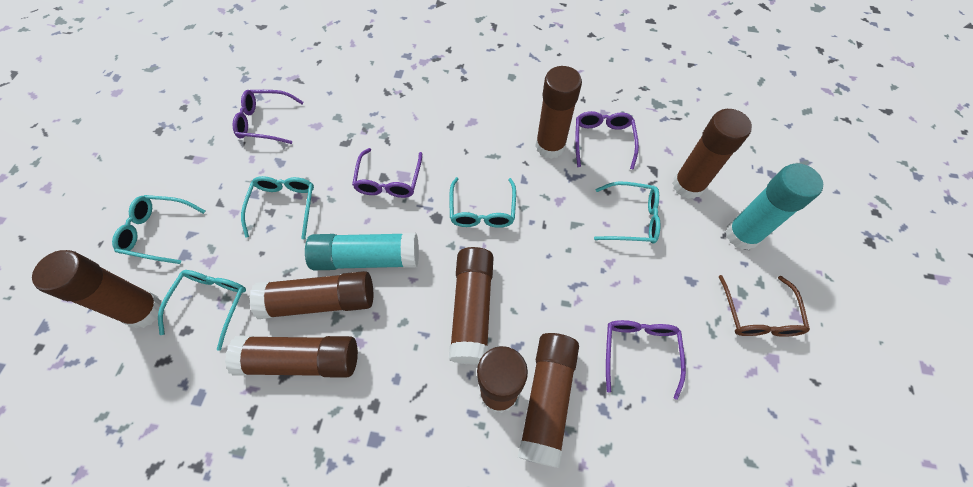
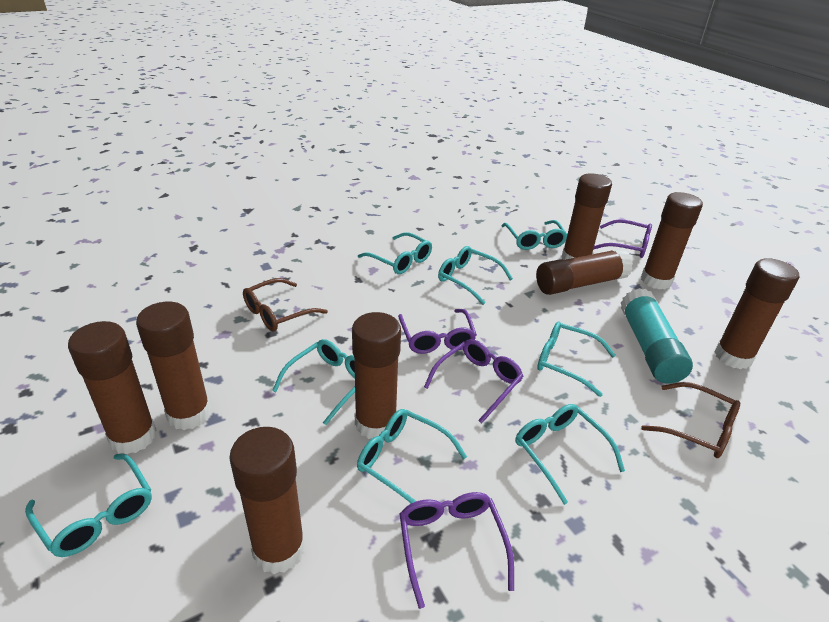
brown glasses: [719,275,810,337] = 1 -> [243,278,328,331] [641,382,740,458] = 2
turquoise glasses: [112,195,205,264] [158,270,246,351] [241,176,314,239] [449,177,516,228] [594,182,661,244] = 5 -> [25,454,152,557] [272,339,355,425] [357,409,467,503] [358,232,432,274] [438,246,513,305] [502,220,567,250] [515,404,625,505] [537,321,616,397] = 8
turquoise glue stick: [305,233,419,270] [725,163,823,250] = 2 -> [621,288,693,384] = 1

